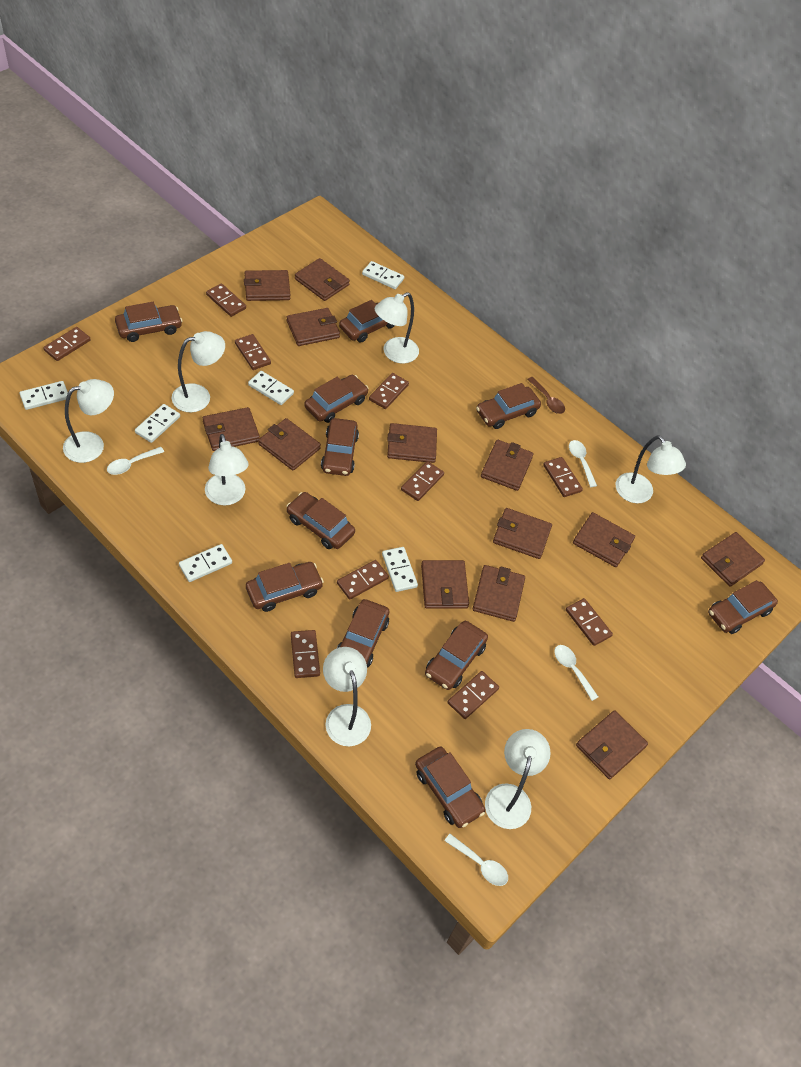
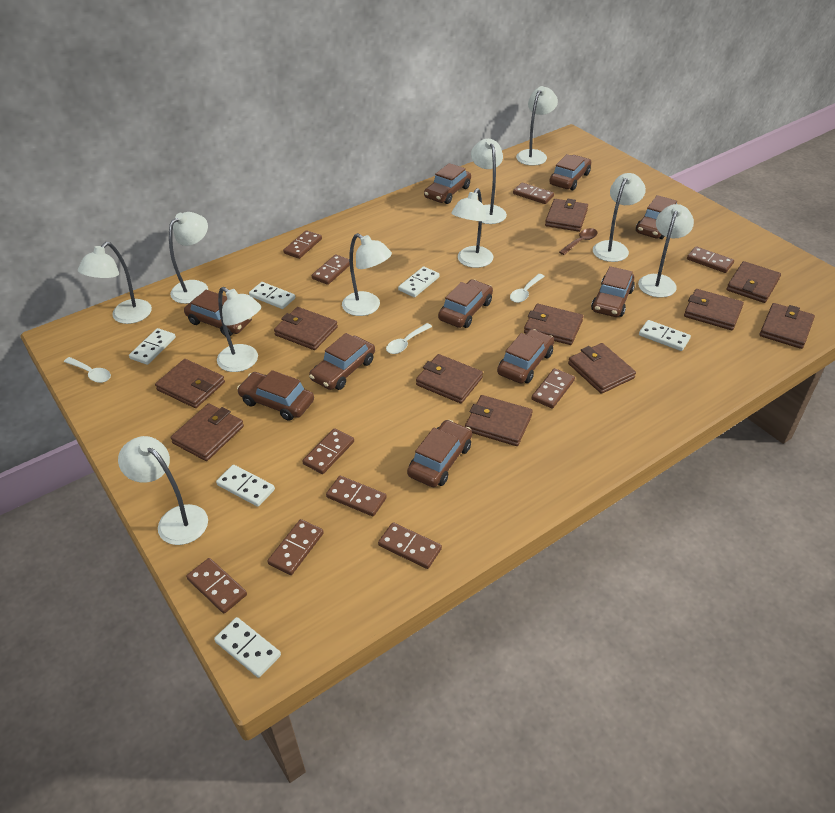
brown car: [115,302,182,342] [246,562,324,612] [287,492,355,549] [304,375,369,423] [321,418,359,476] [336,599,389,667] [339,300,395,343] [415,747,485,828] [425,621,488,690] [476,383,541,429] [708,580,778,634] = 11 -> [184,290,252,336] [237,370,314,421] [309,333,375,390] [407,420,472,487] [424,163,471,204] [438,280,493,328] [497,329,554,383] [549,154,591,190] [591,266,635,317] [636,195,677,239] = 10
brown wallet: [203,407,260,451] [244,270,290,301] [258,418,321,471] [287,308,340,346] [295,258,350,301] [387,423,437,463] [421,560,469,609] [473,565,525,622] [481,440,534,491] [493,508,552,559] [573,512,635,567] [576,710,648,779] [701,532,765,587] = 13 -> [155,359,225,408] [170,404,244,461] [274,307,338,350] [416,354,483,403] [465,395,533,446] [524,304,583,345] [545,199,588,232] [568,343,636,394] [684,289,744,330] [726,261,781,303] [760,303,815,349] = 11
white lamp: [63,379,114,463] [172,331,225,412] [205,434,249,505] [323,647,371,746] [375,292,419,364] [485,729,551,829] [616,435,686,503] = 7 -> [78,242,152,324] [118,436,208,545] [169,212,208,304] [217,287,261,372] [342,233,392,316] [451,188,493,268] [471,139,507,224] [516,86,558,166] [593,173,646,262] [638,204,694,297] = 10
white spoon: [107,447,164,475] [444,834,508,886] [554,645,598,701] [569,440,597,487] = 4 -> [64,357,111,383] [386,323,432,354] [510,274,545,303] = 3

